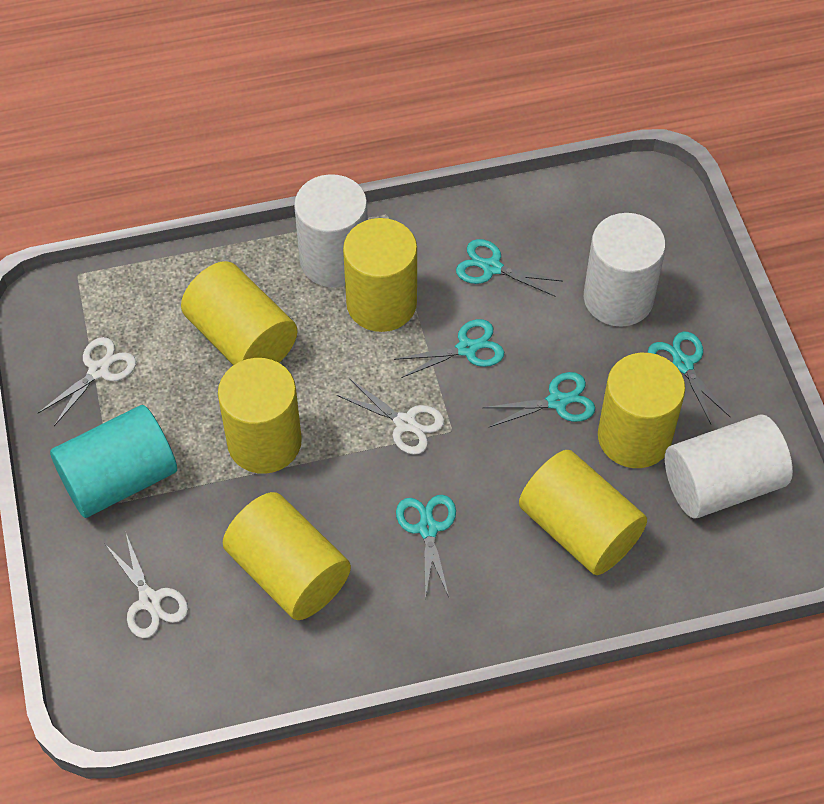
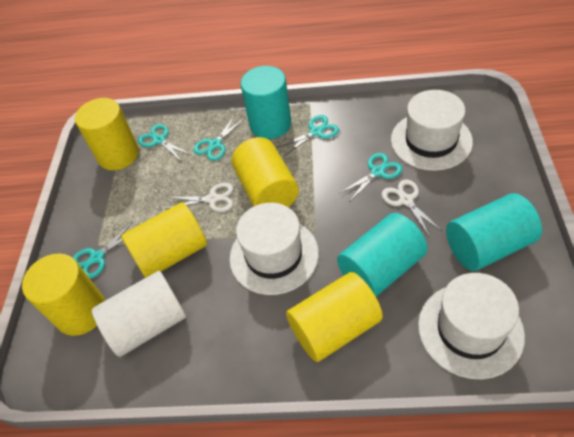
turquoise cylinder: [50,405,177,518] = 1 -> [241,66,291,139] [337,213,428,297] [446,193,542,271] = 3
white cylinder: [294,174,368,288] [584,213,666,327] [665,414,793,519] = 3 -> [92,271,186,357] = 1
white hat: none = 0 -> [230,203,319,295] [391,90,473,171] [418,273,525,379] = 3
white scissors: [38,337,136,426] [105,534,188,638] [337,378,445,455] = 3 -> [166,183,233,212] [381,179,443,238] = 2
yellow cylinder: [181,261,297,365] [218,358,302,474] [223,492,351,620] [343,218,417,332] [519,450,647,575] [598,353,685,468] = 6 -> [22,254,105,336] [75,98,139,170] [121,202,207,278] [232,137,299,207] [286,272,383,362] = 5

